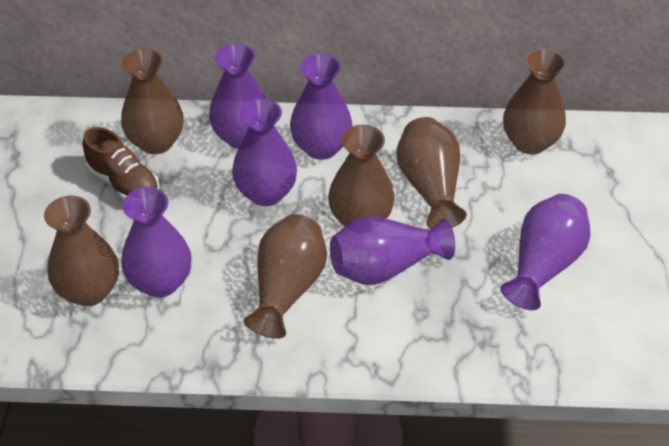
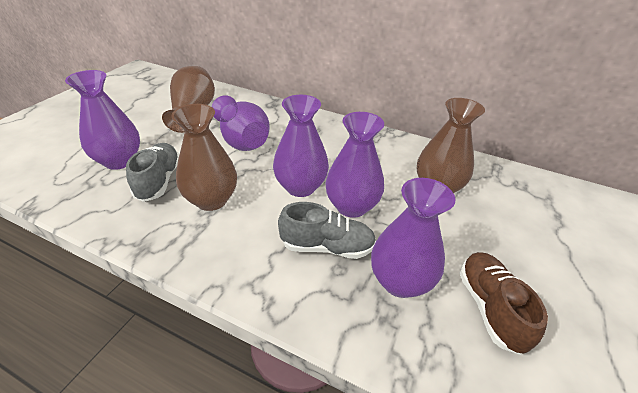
brown vase: [44,196,119,306] [121,48,184,154] [244,214,327,339] [328,125,395,226] [396,117,467,228] [503,48,566,154] = 6 -> [162,66,215,133] [171,104,237,211] [417,98,485,193] = 3
grey shoe: none = 0 -> [126,143,179,202] [278,202,376,259] = 2
purple vase: [121,187,192,298] [209,43,267,149] [232,98,297,206] [290,54,352,160] [330,216,455,285] [501,194,591,310] = 6 -> [65,70,140,170] [212,95,270,151] [273,95,329,197] [325,112,384,218] [371,178,455,298] = 5

